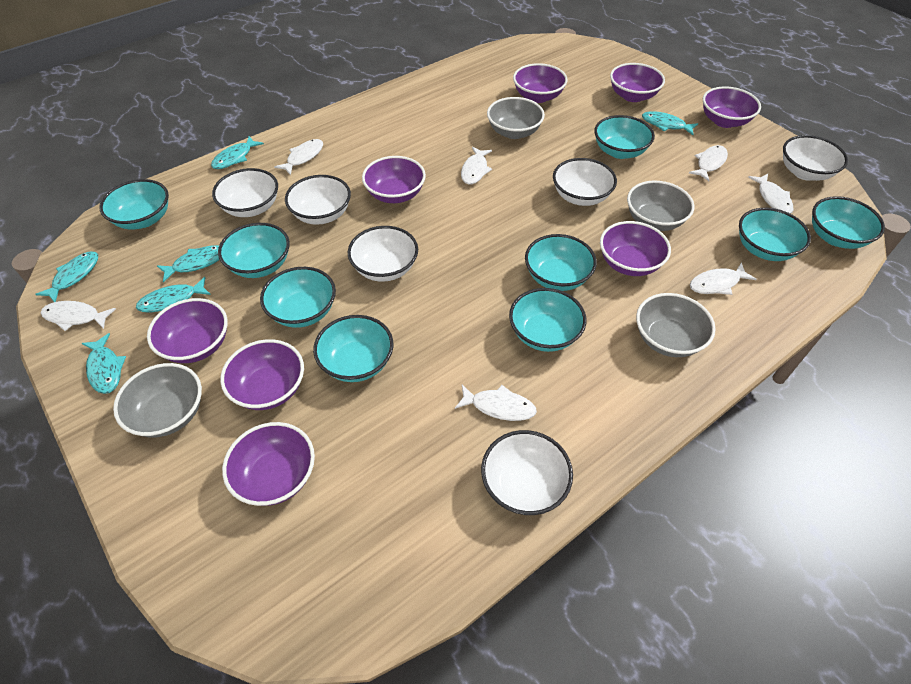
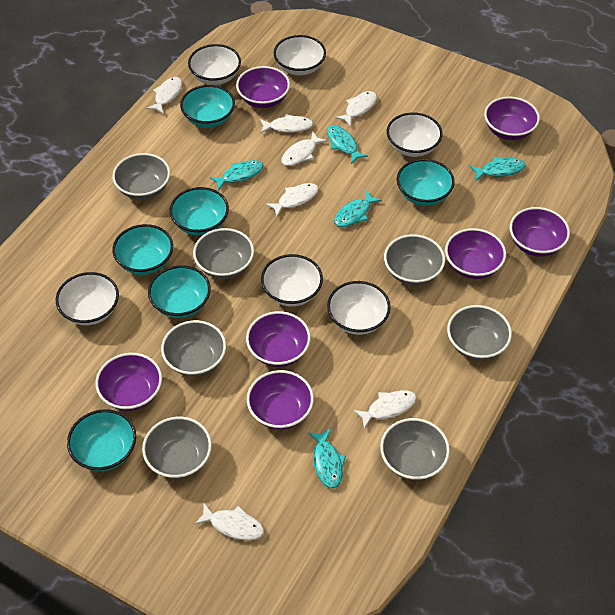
grey bowl: [113,363,202,438] [487,97,545,139] [627,180,695,231] [636,293,716,357] = 4 -> [112,153,170,200] [142,417,212,479] [161,320,226,377] [193,228,254,279] [380,418,450,481] [384,234,445,286] [447,305,512,360] = 7
purple bowl: [147,298,228,363] [220,339,304,410] [222,422,315,506] [362,156,426,203] [513,63,568,103] [600,221,671,276] [610,63,665,102] [703,87,761,128] = 8 -> [95,353,162,411] [236,66,290,108] [246,311,311,367] [247,370,314,430] [445,228,506,279] [484,97,540,140] [509,207,570,257] = 7
turquoise bowl: [99,179,169,229] [218,223,290,278] [260,267,336,328] [313,315,393,382] [509,288,586,352] [525,234,597,291] [594,115,655,159] [739,208,811,261] [812,196,885,249] = 9 -> [67,409,136,471] [112,224,173,275] [148,265,211,318] [169,187,229,236] [180,85,235,128] [397,159,455,206] = 6
turquoise fish: [35,251,98,302] [82,333,126,394] [136,277,211,312] [157,245,220,283] [211,136,264,169] [642,111,698,135] = 6 -> [209,160,264,191] [308,429,346,489] [327,125,368,164] [334,191,382,227] [470,157,525,181] = 5

